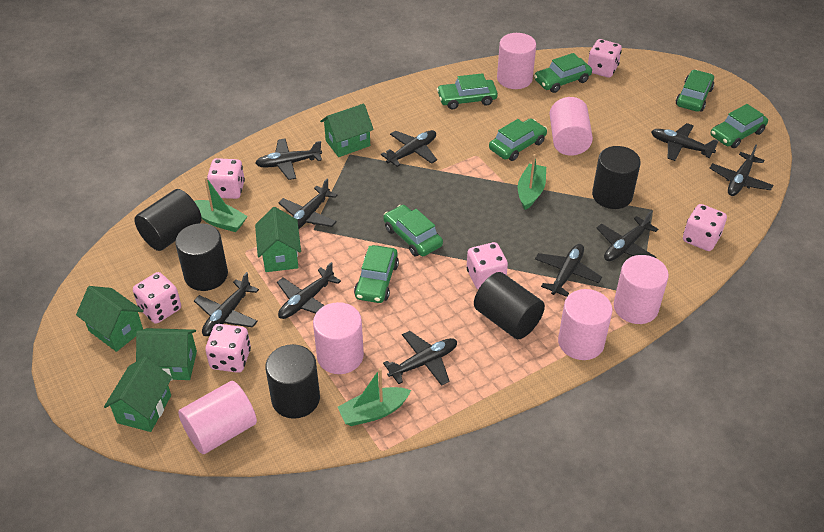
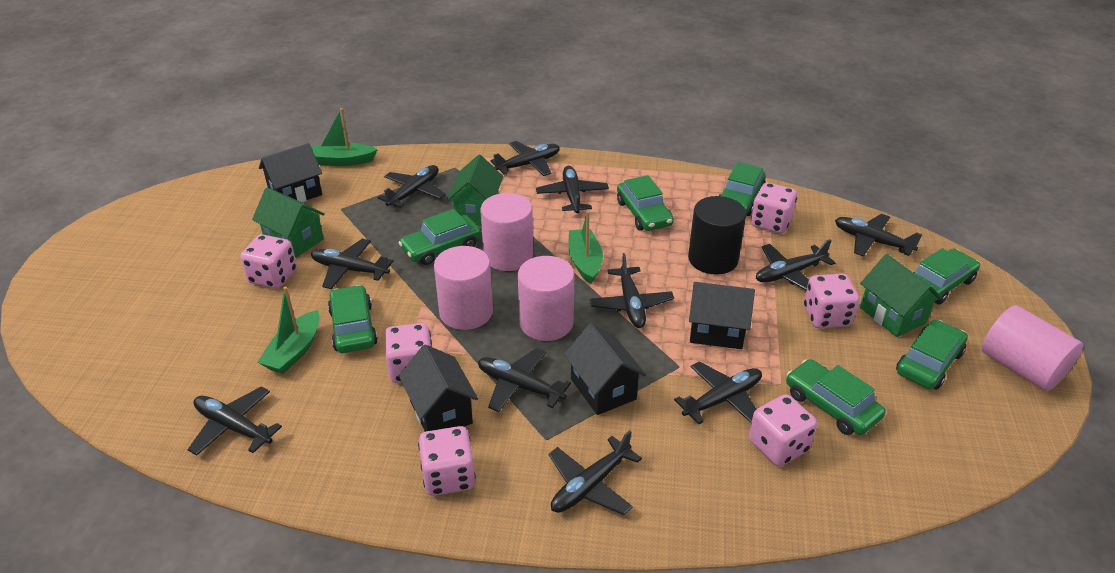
black cylinder: [134,189,202,251] [175,223,228,291] [265,344,320,419] [474,272,545,339] [592,146,641,209] = 5 -> [688,196,746,275] = 1
black house: none = 0 -> [259,143,322,202] [399,345,478,432] [564,323,646,415] [689,282,755,349] = 4
black plane: [194,272,259,336] [255,139,322,180] [277,262,341,319] [279,179,338,229] [381,130,437,167] [383,331,457,386] [535,244,602,297] [597,211,658,261] [651,123,719,161] [710,145,773,196] = 10 -> [187,387,282,456] [311,238,393,289] [378,165,446,208] [478,348,571,412] [490,141,560,176] [536,166,609,213] [548,430,642,515] [590,253,674,328] [674,361,762,424] [756,239,835,290] [835,214,923,256] = 11
green house: [76,286,144,352] [104,357,172,432] [136,328,197,380] [255,207,301,272] [320,104,374,157] = 5 -> [252,188,325,258] [447,155,503,225] [860,254,942,337] = 3
pink cylinder: [178,381,257,454] [313,302,364,374] [497,33,536,89] [550,97,593,156] [558,289,613,360] [614,255,669,324] = 6 -> [434,246,493,330] [480,193,533,271] [518,256,574,341] [982,305,1083,391] = 4

